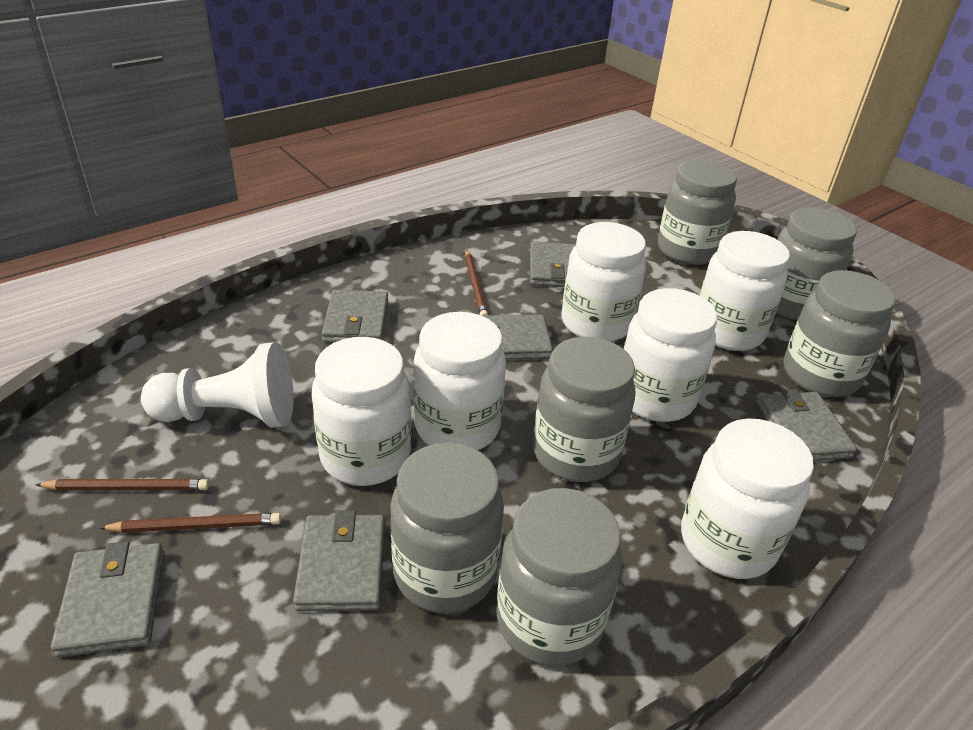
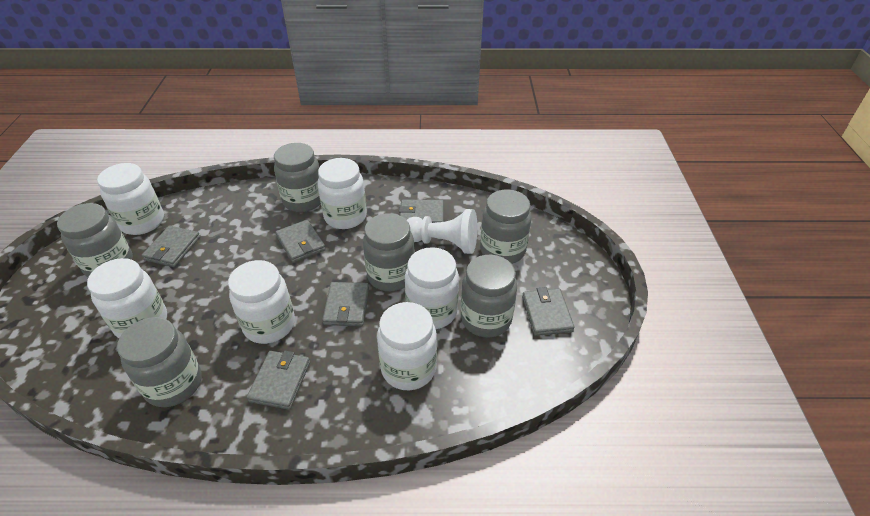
brown pencil: [35,479,209,491] [99,513,281,533] [465,249,488,315] = 3 -> none = 0

